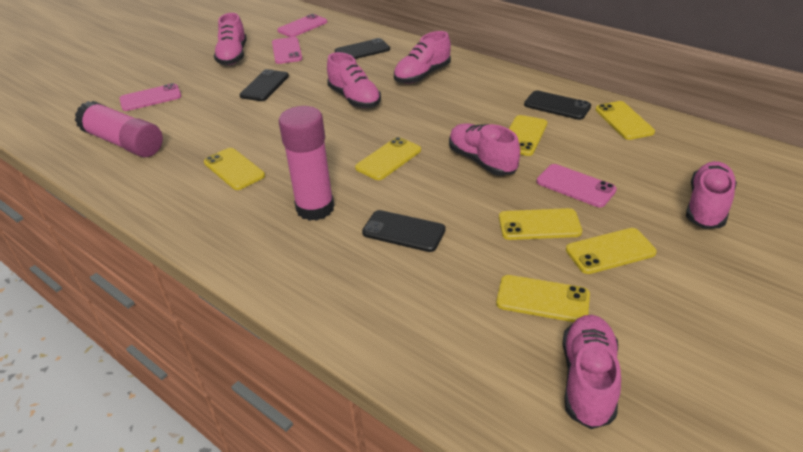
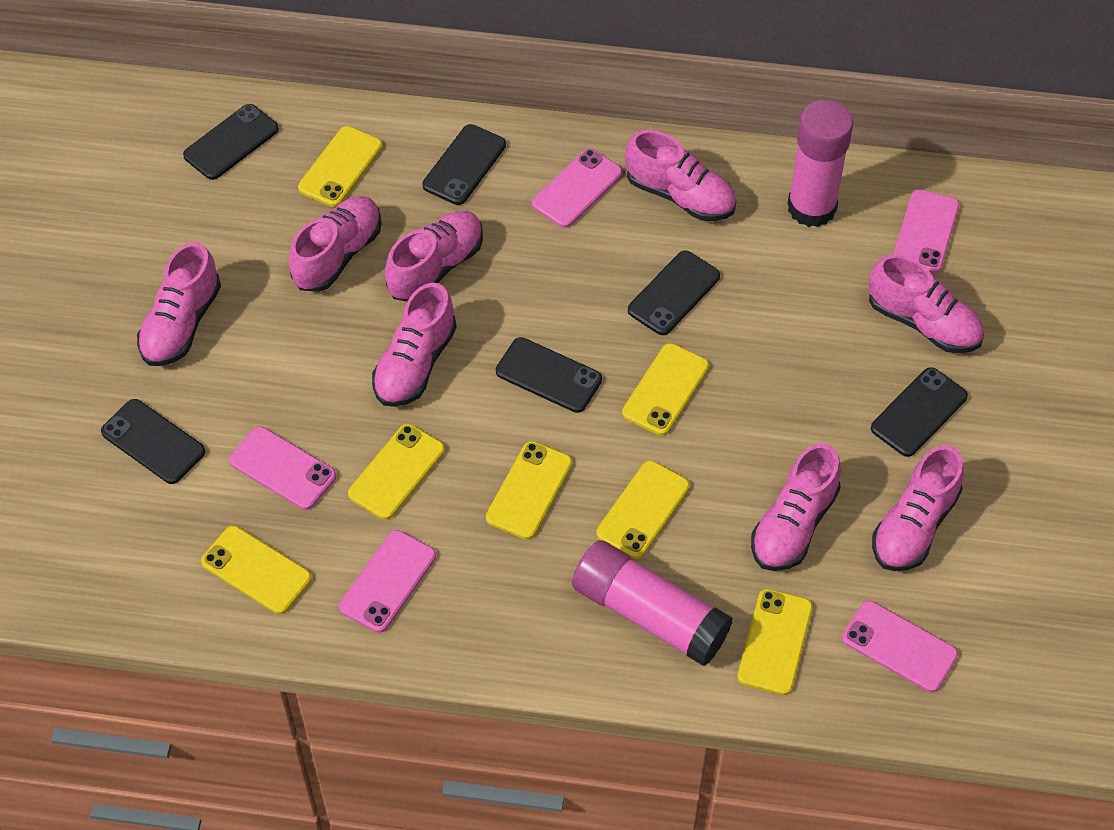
black phone: [239,69,289,101] [335,38,390,59] [362,210,446,252] [524,91,591,120] = 4 -> [101,399,205,484] [183,104,279,180] [422,124,506,205] [496,337,602,413] [628,250,720,335] [871,367,968,457] = 6
pink phone: [119,83,182,111] [272,37,302,64] [277,14,327,37] [537,164,617,207] = 4 -> [229,426,336,510] [339,530,436,633] [532,148,623,228] [842,601,958,692] [893,189,960,274] = 5
pink shoe: [214,13,247,65] [327,52,381,108] [394,31,451,84] [449,123,520,176] [563,315,621,429] [686,161,737,229] = 6 -> [137,242,221,366] [289,196,382,292] [372,283,457,407] [385,211,483,302] [625,130,736,221] [751,443,841,571] [868,255,984,353] [872,445,964,571] = 8

